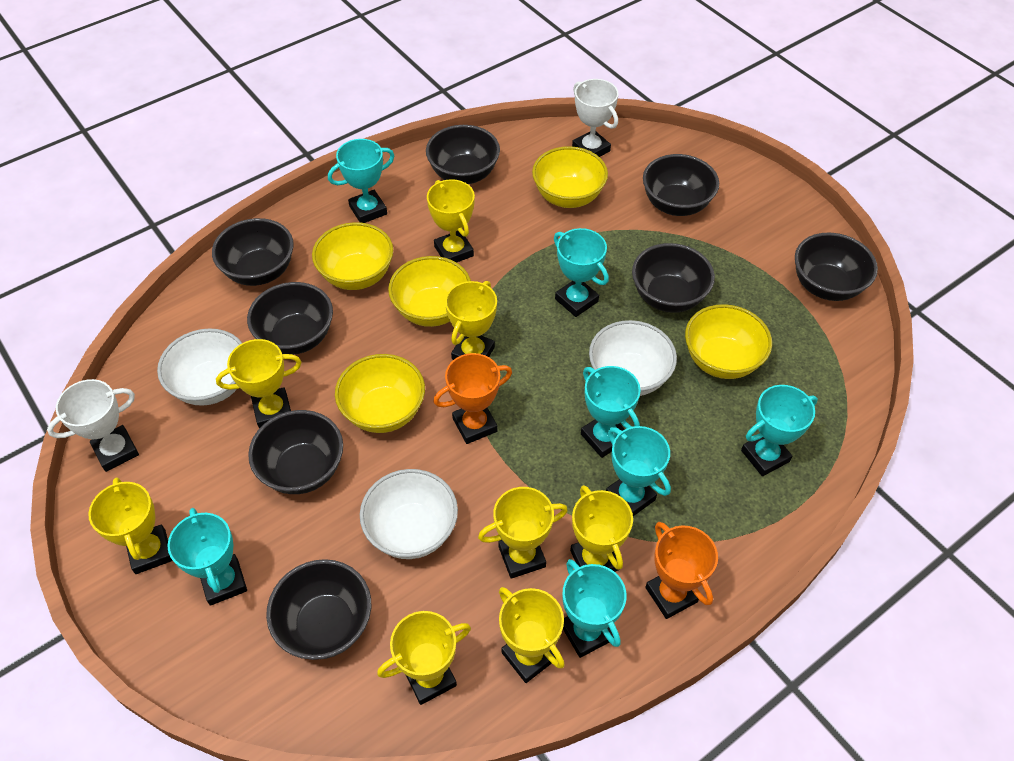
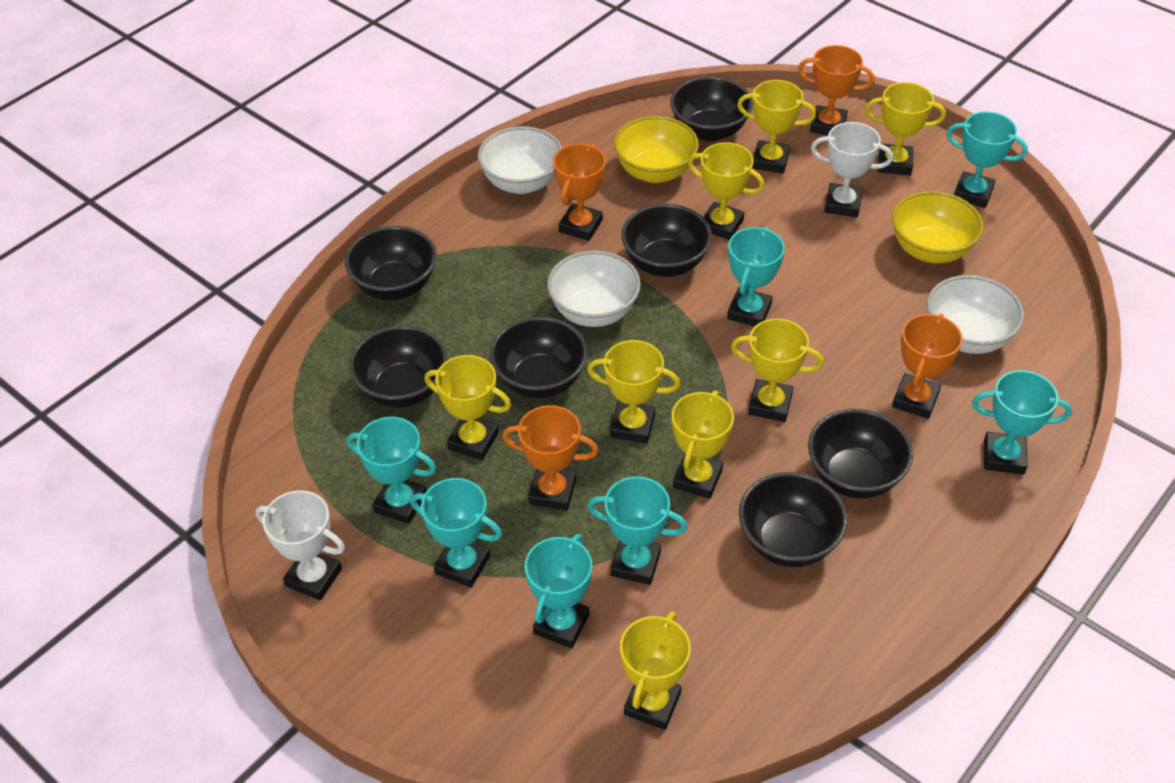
black bowl: [212,218,294,286] [247,282,333,355] [248,410,343,494] [266,559,371,660] [426,125,500,184] [632,243,715,313] [643,154,719,216] [795,233,878,301] = 8 -> [345,226,437,300] [349,325,448,408] [490,317,587,398] [621,204,712,277] [670,76,753,141] [739,472,847,567] [808,409,913,498] = 7
orange trophy: [433,353,512,444] [645,522,718,619] = 2 -> [502,405,598,511] [553,144,606,241] [798,45,875,135] [892,314,963,419] = 4
yellow bowl: [312,222,393,290] [335,354,425,433] [388,256,471,327] [532,146,608,208] [685,304,772,379] = 5 -> [614,116,699,183] [892,191,983,263] = 2

